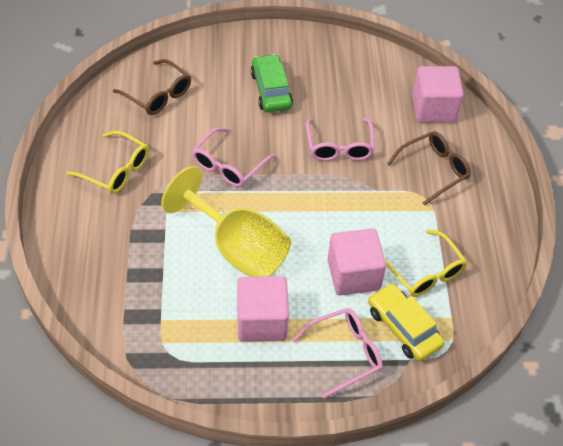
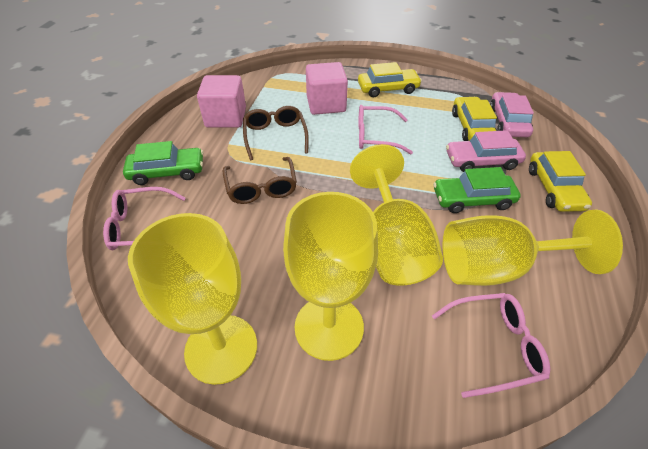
green car: [250,54,293,112] = 1 -> [123,141,204,185] [433,167,521,213] = 2
pink car: none = 0 -> [446,130,526,172] [490,92,534,137] = 2
pink cube: [237,276,289,342] [328,228,386,295] [412,66,464,122] = 3 -> [197,75,246,128] [306,62,348,115] = 2
yellow car: [368,283,444,361] = 1 -> [358,62,422,97] [452,97,497,141] [529,151,592,212] = 3
yellow glasses: [67,131,149,194] [385,229,467,297] = 2 -> none = 0
yellow goblet: [161,166,291,277] = 1 -> [128,213,257,385] [283,192,378,361] [350,144,443,286] [443,209,623,286] = 4

